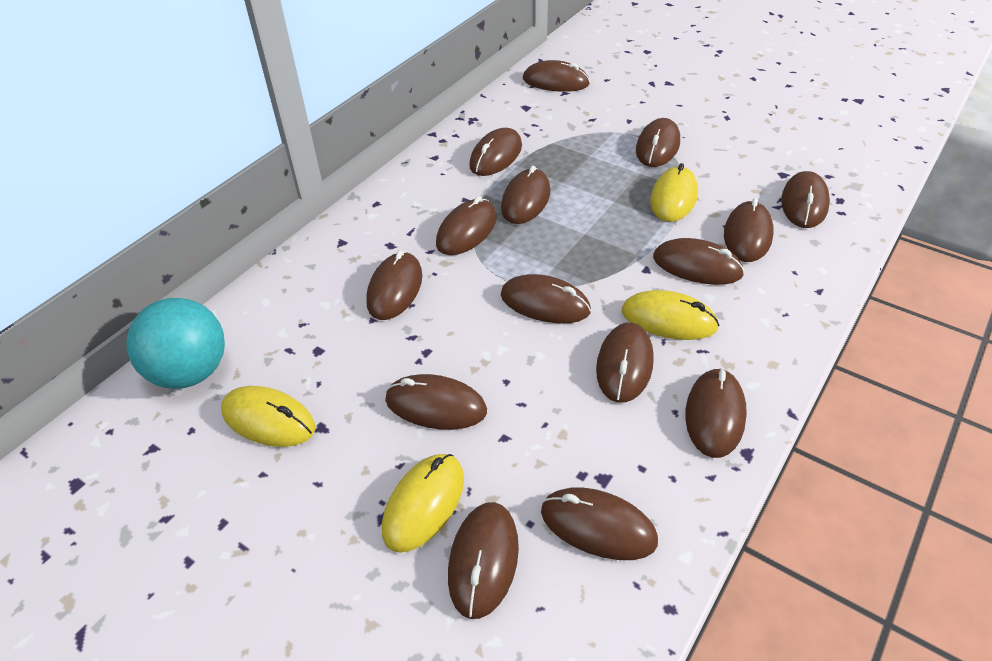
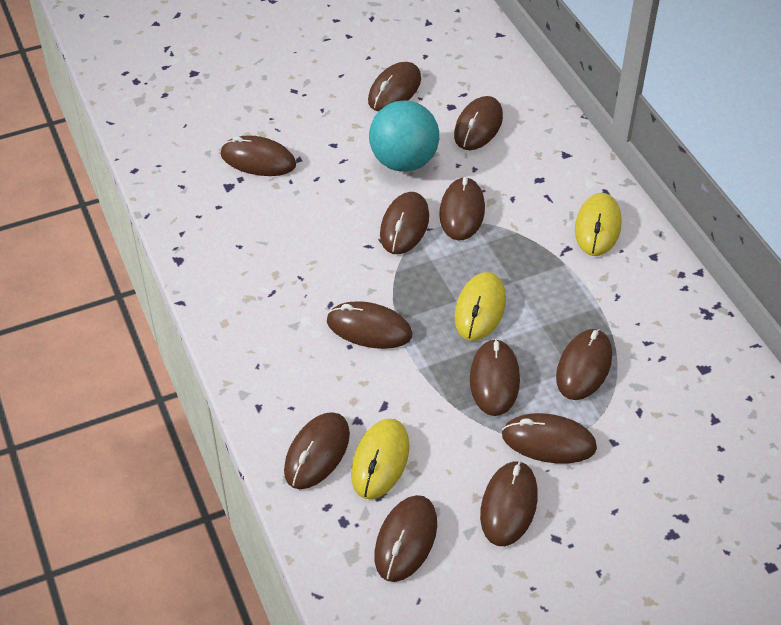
brown mouse: [366,250,422,320] [385,374,487,430] [436,196,497,255] [448,502,519,619] [469,128,522,176] [501,165,550,224] [501,274,591,324] [523,60,590,92] [541,487,658,560] [596,323,654,403] [636,118,680,167] [653,238,745,285] [685,368,747,458] [724,198,774,262] [781,171,830,228] = 15 -> [221,135,296,176] [284,412,350,489] [327,301,412,349] [368,62,421,111] [374,495,437,582] [380,192,429,254] [439,177,485,241] [454,96,503,150] [470,339,520,416] [480,461,538,546] [502,413,597,464] [556,329,612,400] = 12
yellow mouse: [221,386,315,447] [382,454,464,553] [622,290,719,340] [650,163,698,222] = 4 -> [351,419,409,499] [454,272,506,341] [575,193,621,256] = 3

